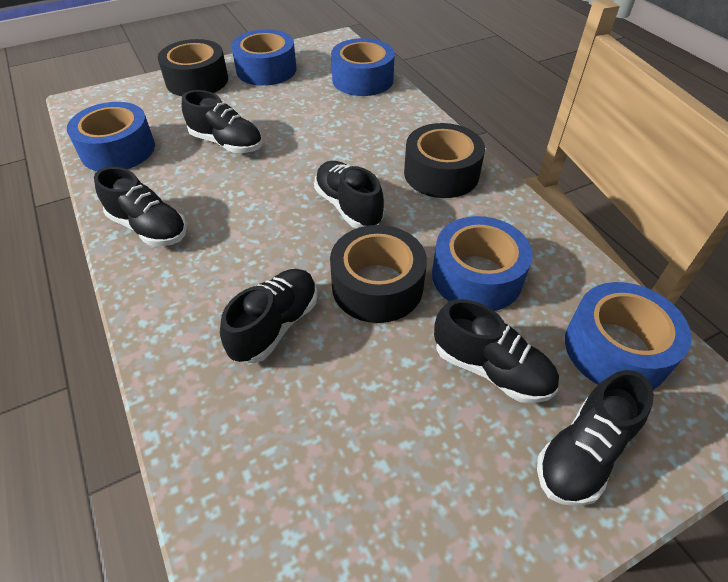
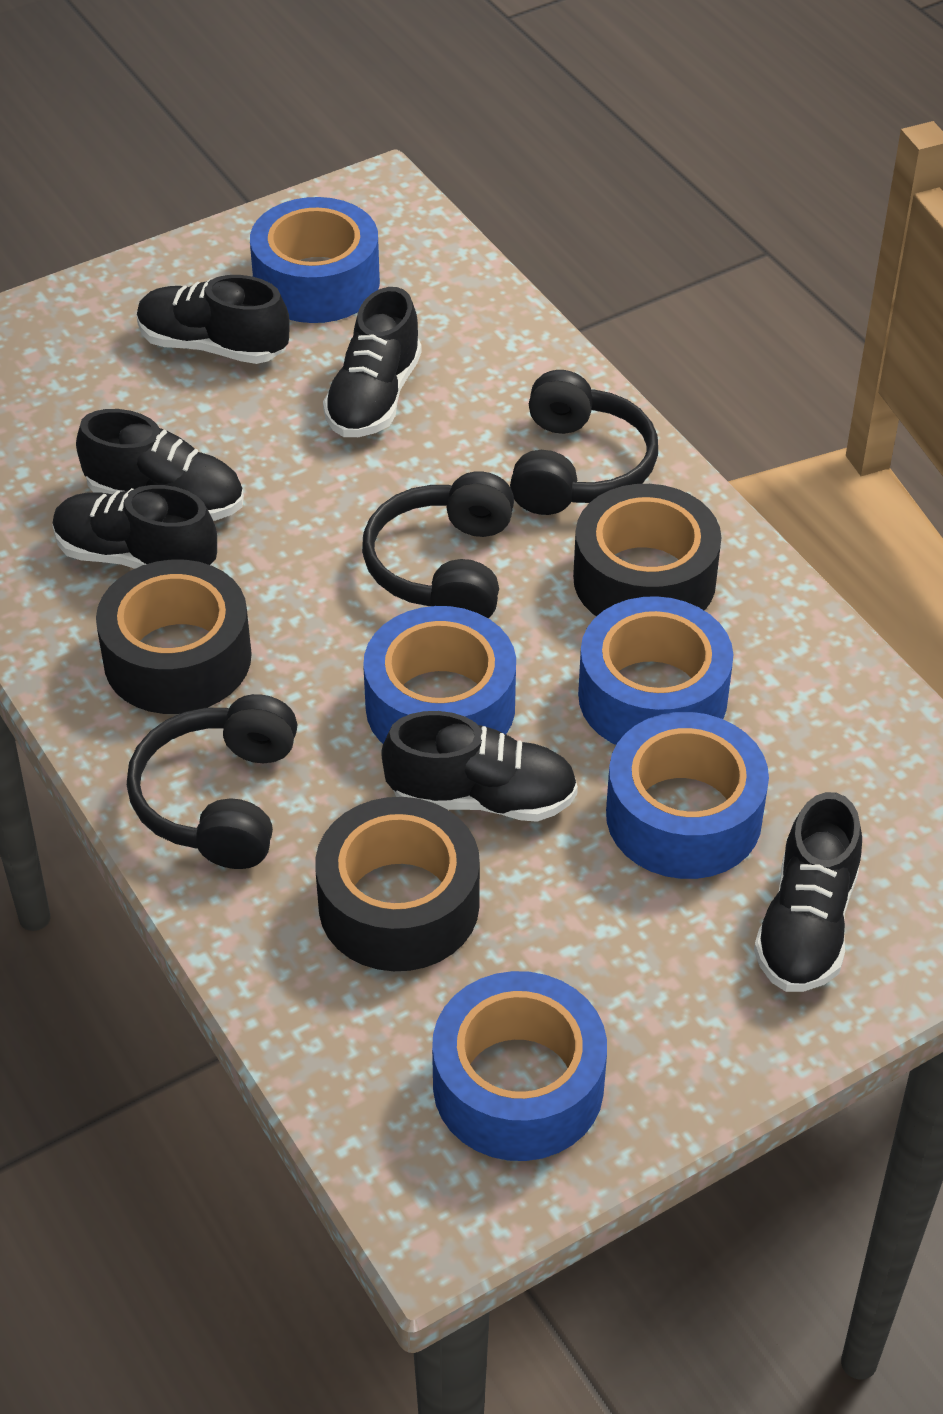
black headphones: none = 0 -> [127,694,298,869] [362,471,514,619] [510,370,658,515] = 3

